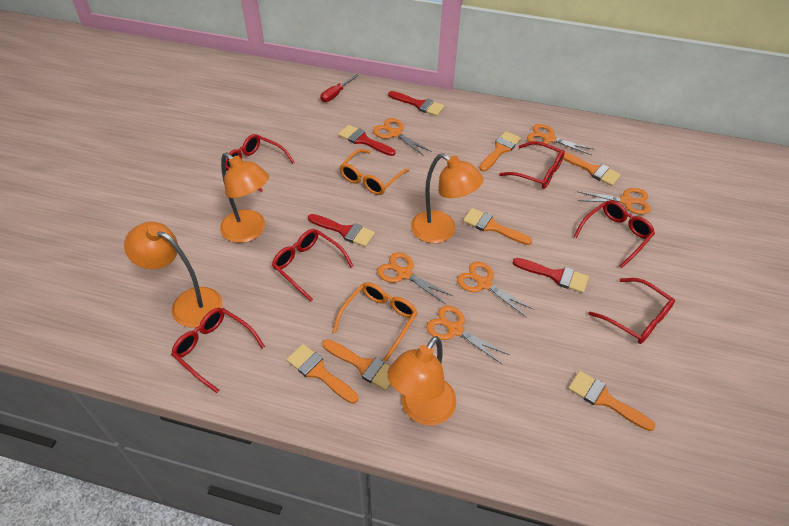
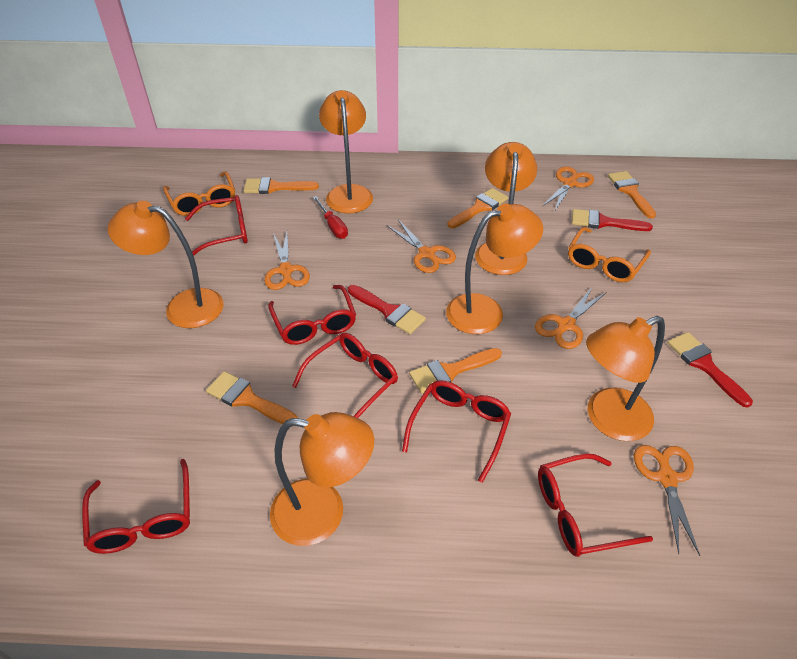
orange brush: [286,344,358,404] [322,339,391,391] [463,208,532,245] [479,131,521,172] [558,152,621,186] [568,371,655,431] = 6 -> [206,371,298,424] [244,177,319,194] [409,348,502,394] [447,188,508,228] [608,171,656,218] = 5
orange lamp: [124,222,222,328] [220,152,269,243] [387,336,456,425] [411,153,483,243] = 4 -> [108,201,224,328] [270,412,374,546] [319,90,373,213] [446,204,543,334] [475,142,537,275] [586,316,665,441] = 6
orange scissors: [373,118,432,156] [377,252,453,304] [426,305,510,364] [457,262,534,318] [527,124,595,155] [577,188,651,214] = 6 -> [264,232,310,290] [387,220,456,273] [535,286,606,349] [542,166,594,212] [634,445,700,556] = 5
red brush: [308,214,375,247] [338,125,396,156] [388,91,444,116] [513,258,589,293] = 4 -> [348,285,426,334] [572,209,653,231] [668,332,753,408] = 3

